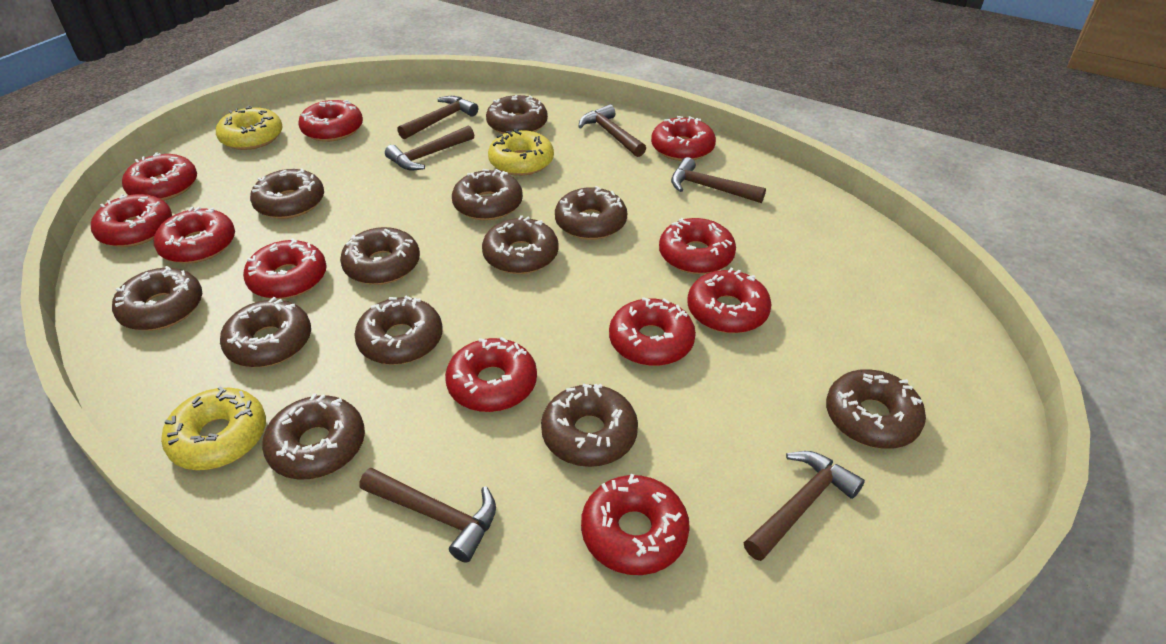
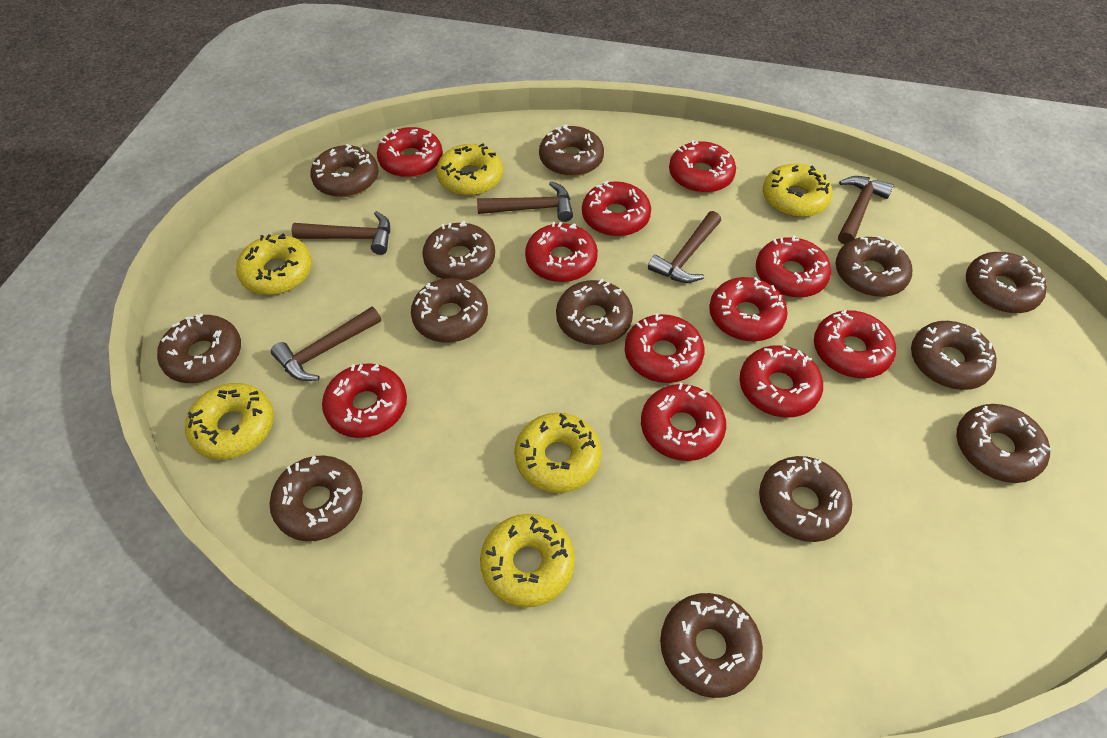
brown donut: [112,266,202,331] [220,297,311,367] [250,168,324,219] [262,393,365,480] [340,227,420,285] [355,296,443,365] [452,169,523,220] [482,215,559,274] [486,95,548,134] [541,383,638,467] [555,186,627,240] [826,369,926,449] = 12 -> [157,314,241,383] [269,455,363,541] [310,144,379,197] [411,278,488,343] [422,221,495,281] [539,125,604,176] [556,279,633,345] [660,593,763,698] [759,456,852,542] [835,236,912,297] [911,321,997,390] [956,404,1050,483] [966,252,1047,313] = 13
brown hammer: [360,468,496,563] [385,125,474,170] [397,96,478,140] [578,104,646,157] [671,157,766,203] [744,451,865,561] = 6 -> [271,307,381,381] [292,211,390,255] [477,181,573,222] [648,211,721,283] [838,176,894,245] = 5
yellow donut: [161,386,266,470] [216,106,283,150] [488,129,554,176] = 3 -> [185,383,274,460] [236,233,312,295] [436,143,503,196] [480,514,575,607] [514,413,601,493] [763,164,833,217] = 6

